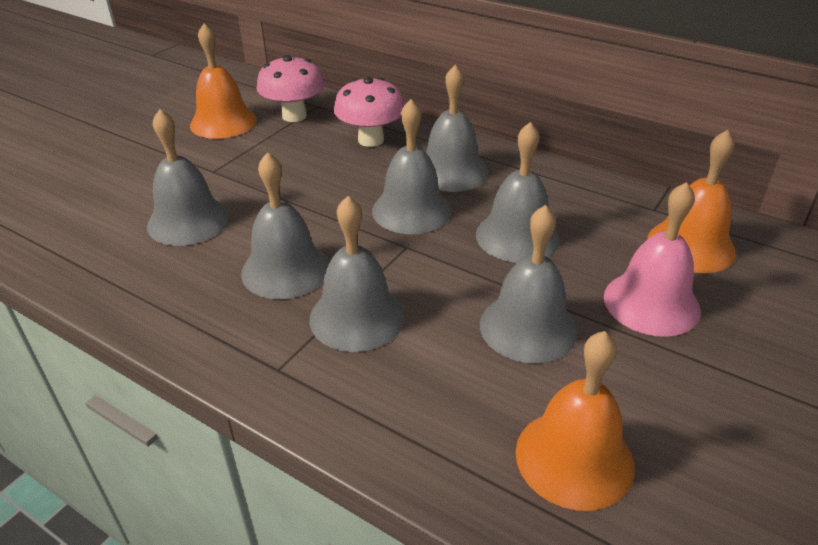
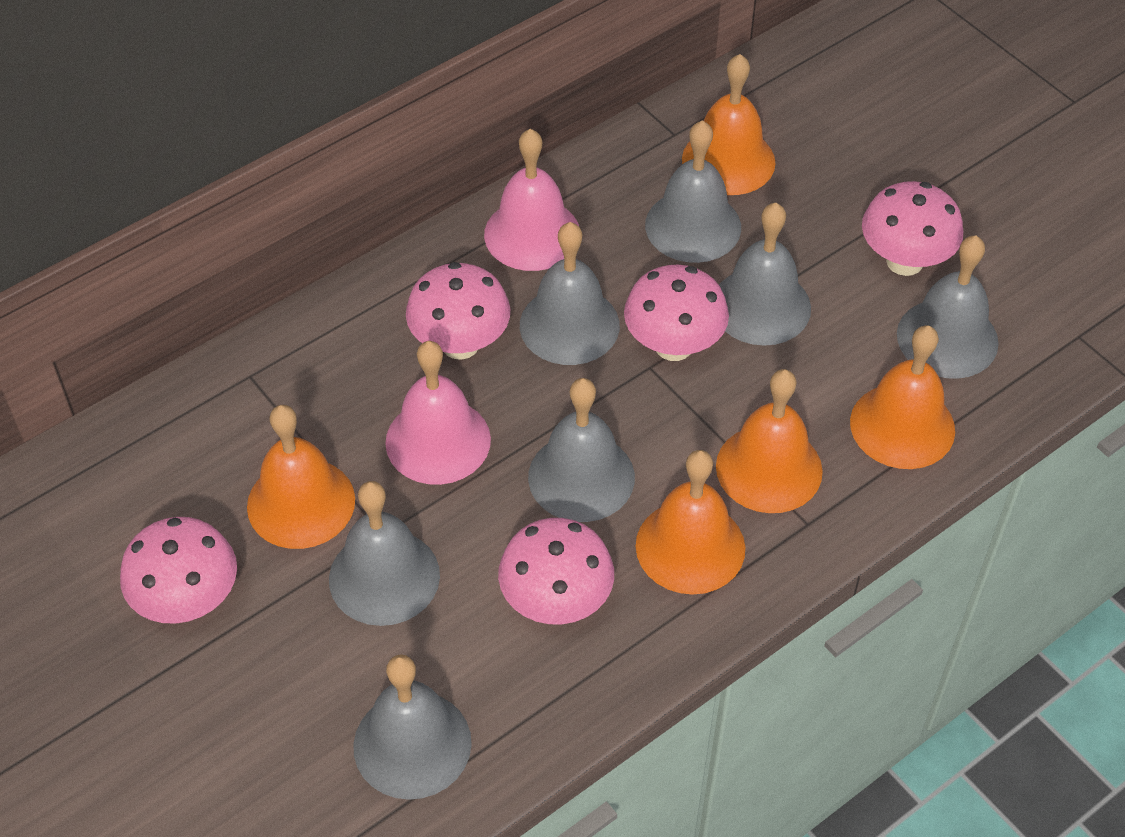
orange bell: [190,23,257,139] [516,331,635,511] [647,130,736,273] = 3 -> [247,405,355,549] [636,450,745,595] [682,54,776,195] [716,369,823,513] [850,325,955,469] = 5
pink bell: [604,182,701,337] = 1 -> [385,341,491,485] [484,129,579,271] = 2
pink mushroom: [256,55,325,122] [334,77,404,147] = 2 -> [120,517,237,624] [406,262,510,360] [498,518,614,624] [624,265,729,361] [862,181,963,276] = 5

